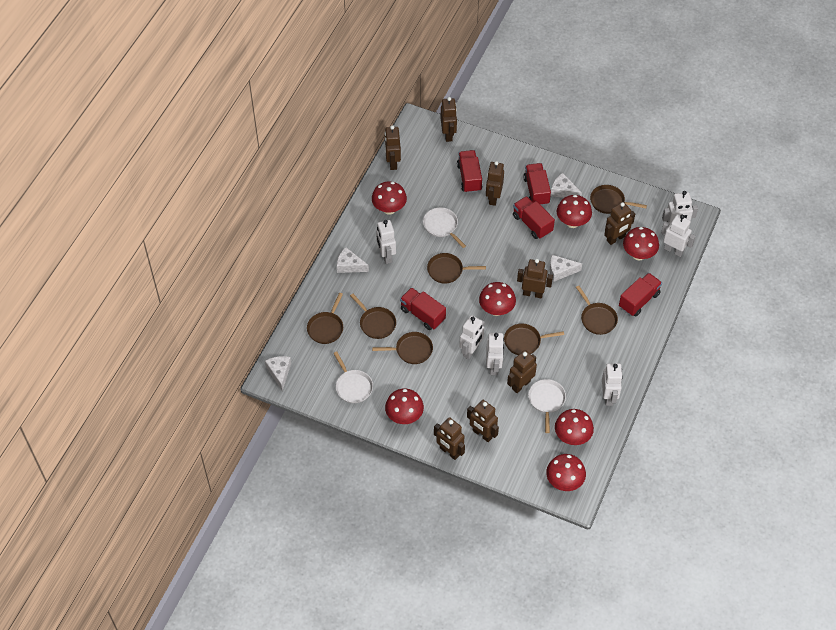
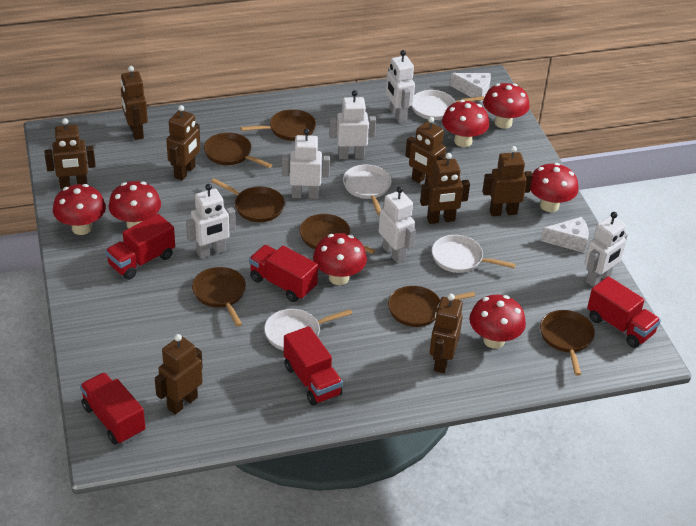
white cheese: [265,356,291,391] [337,247,369,273] [550,255,582,282] [551,173,582,198] = 4 -> [450,73,491,102] [541,217,589,253] = 2
white pan: [333,352,373,403] [423,207,466,248] [528,379,566,433] = 3 -> [264,309,352,351] [343,165,391,215] [412,90,484,120] [432,235,516,273] = 4

